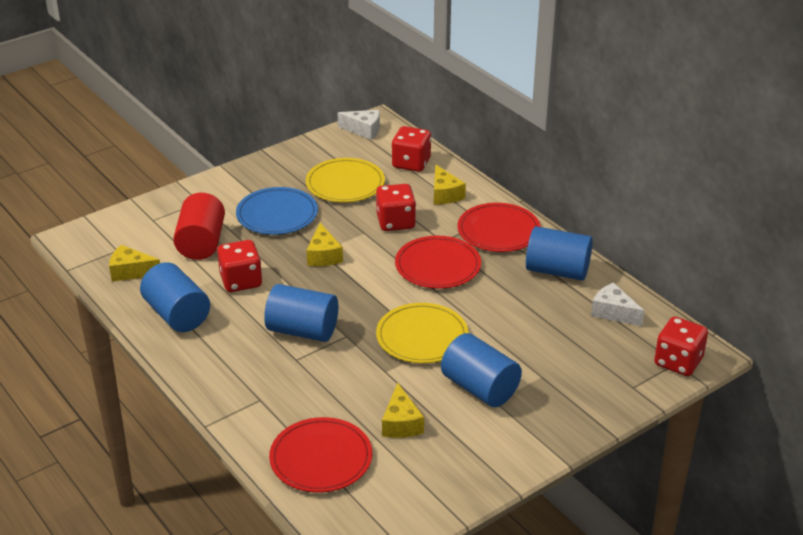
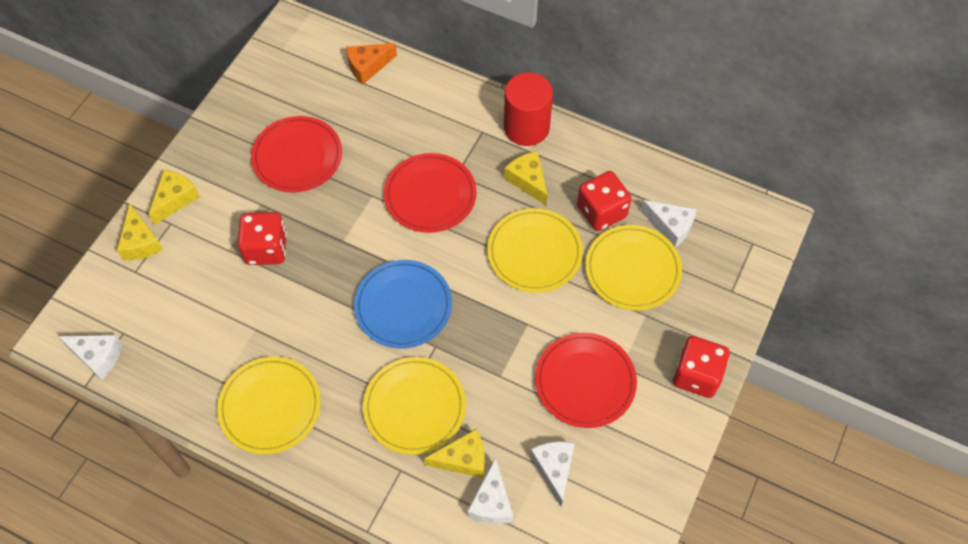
blue cylinder: [140,262,210,332] [264,284,338,342] [441,333,522,407] [526,226,593,281] = 4 -> none = 0
orange cheese: none = 0 -> [346,43,397,85] = 1
red dice: [217,240,262,292] [376,184,416,231] [392,126,431,172] [654,317,708,376] = 4 -> [238,212,287,265] [577,171,632,231] [673,336,730,398] = 3
white cheese: [338,110,380,140] [591,282,644,326] = 2 -> [58,335,122,380] [467,458,513,524] [530,441,575,506] [640,200,697,248] = 4
yellow plate: [306,158,385,202] [376,303,469,363] = 2 -> [217,357,321,454] [363,357,466,455] [487,208,583,293] [585,225,682,310] = 4

